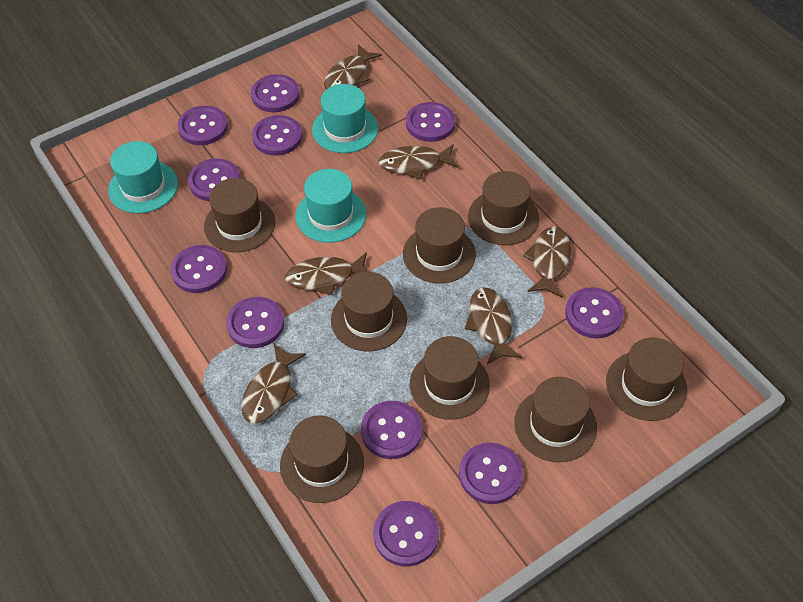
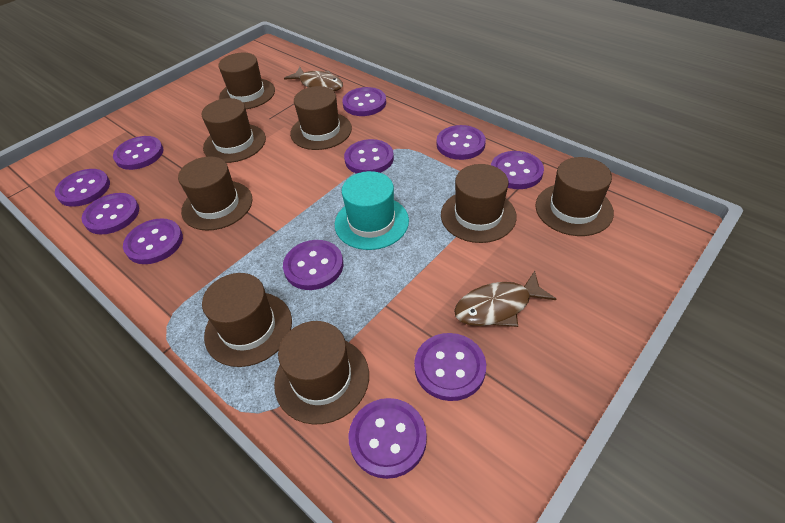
brown fish: [242,343,306,424] [285,252,367,295] [324,44,382,89] [378,144,459,179] [465,288,522,364] [523,227,571,297] = 6 -> [284,67,343,91] [454,271,556,327] = 2
turquoise hat: [108,141,178,214] [296,169,366,243] [312,84,378,153] = 3 -> [335,171,409,250] = 1

